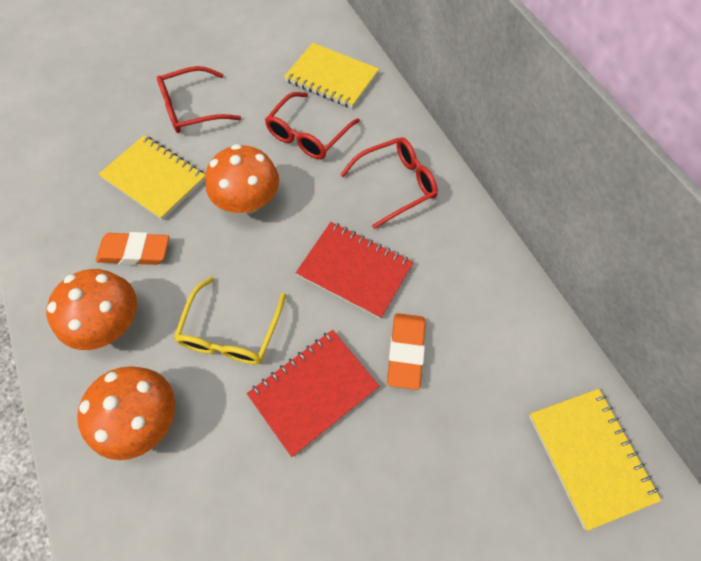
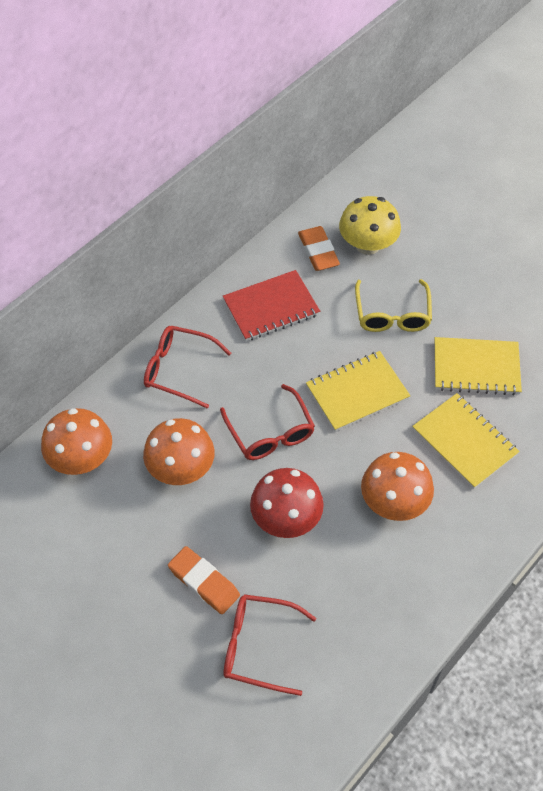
red mushroom: none = 0 -> [250,468,324,538] = 1
red notebook: [247,330,379,457] [296,222,413,319] = 2 -> [223,270,320,341] = 1
yellow mushroom: none = 0 -> [339,196,401,255] = 1

